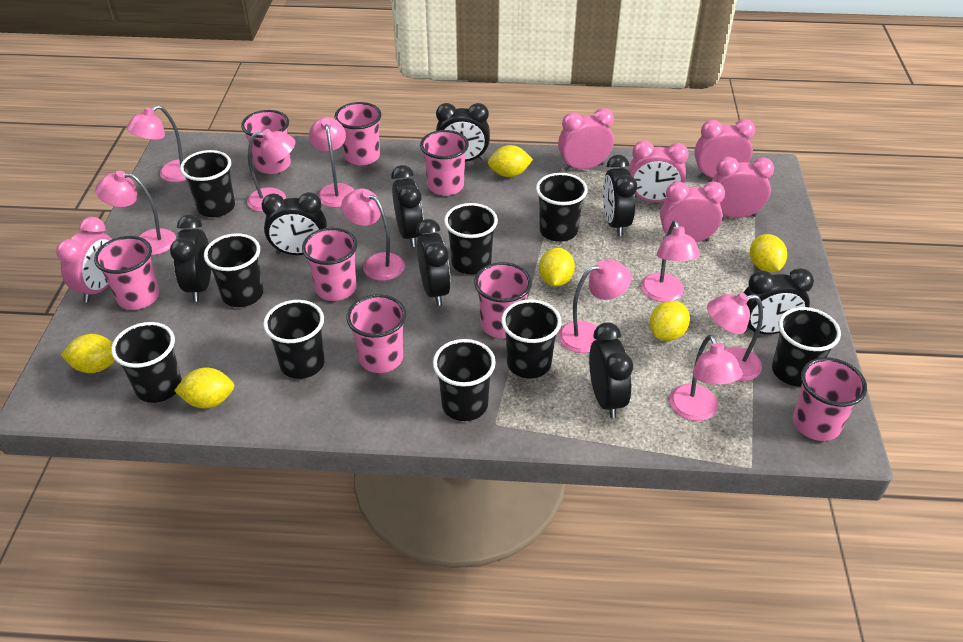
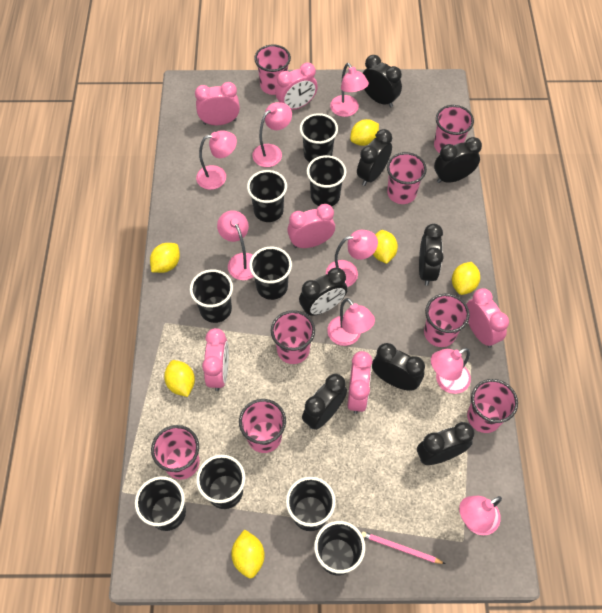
pink lamp: [95,171,176,255] [126,105,186,182] [247,129,295,212] [309,117,354,208] [341,188,405,281] [558,260,632,353] [641,220,700,302] [670,335,742,421] [707,293,763,381] = 9 -> [196,130,237,190] [217,210,254,280] [252,102,292,167] [326,230,378,287] [327,298,375,346] [330,63,369,117] [431,348,471,394] [459,496,502,535] = 8
pink pencil: none = 0 -> [361,531,445,564] = 1

